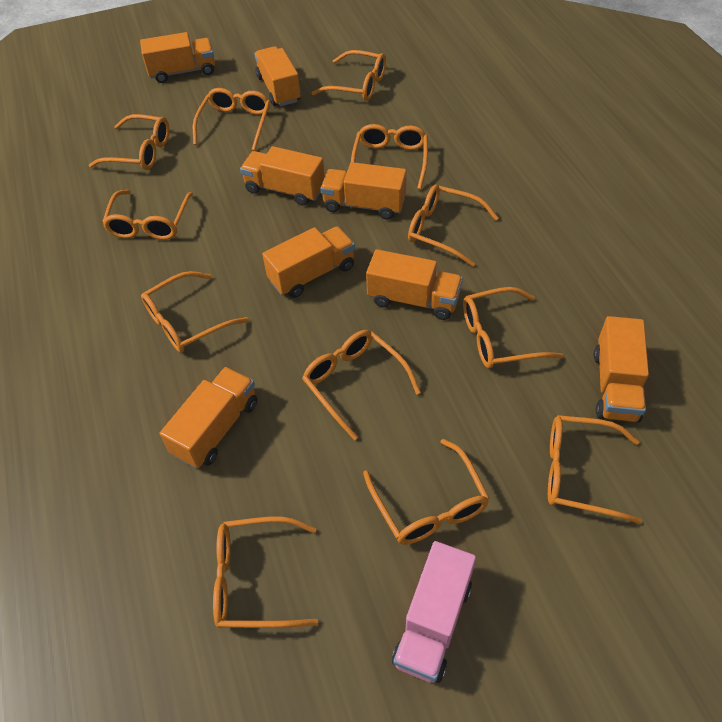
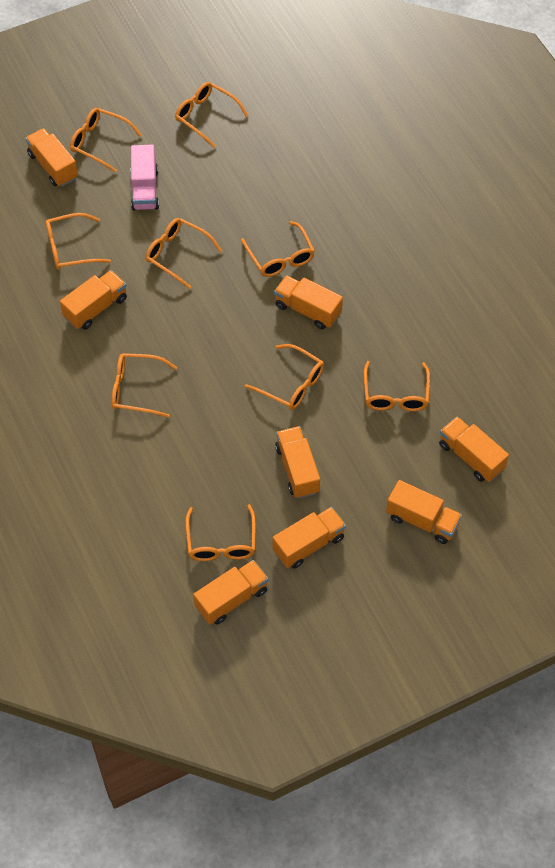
orange glasses: [89,114,169,170] [102,190,193,240] [141,271,248,353] [193,88,270,151] [213,516,318,628] [302,330,421,440] [312,50,386,101] [351,124,428,190] [363,439,490,545] [408,185,499,267] [463,287,563,369] [548,415,642,524] = 12 -> [46,213,111,270] [70,108,142,173] [112,353,178,418] [146,218,222,289] [175,82,248,148] [185,504,256,561] [241,221,315,277] [245,344,324,410] [364,361,430,411] = 9

